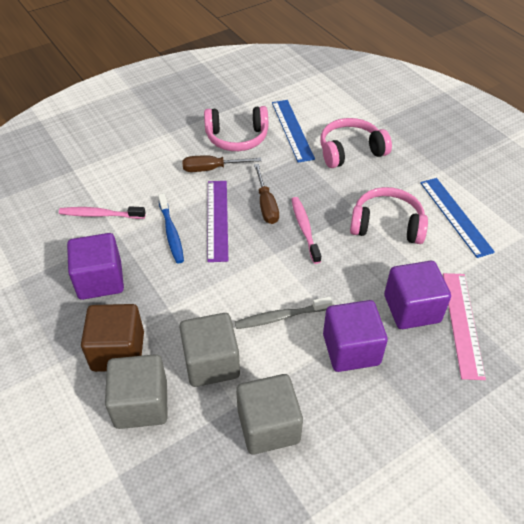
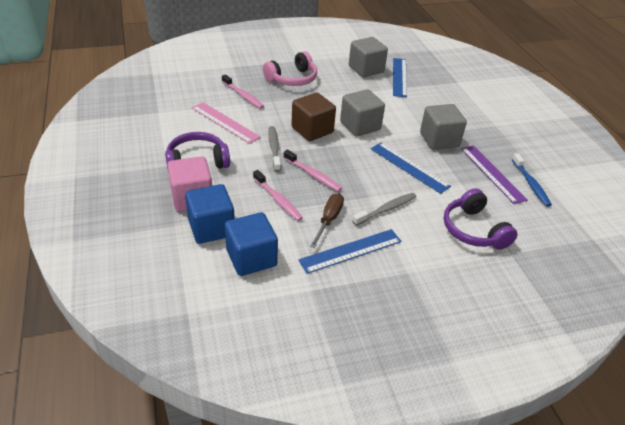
blue cube: none = 0 -> [185,184,235,244] [225,212,278,276] = 2
blue ruler: [272,100,315,163] [420,178,495,258] = 2 -> [298,229,401,274] [371,143,451,194] [393,58,407,97] = 3
brown screwdriver: [182,155,262,172] [254,164,279,224] = 2 -> [310,193,344,248] = 1
grey toothbrush: [235,296,333,329] = 1 -> [268,126,281,172] [352,193,416,226] = 2
pink cube: none = 0 -> [167,156,212,211] = 1
pink headphones: [204,106,268,151] [320,118,392,168] [350,187,428,244] = 3 -> [263,51,317,86] = 1
pink toothbrush: [59,206,146,219] [291,197,321,264] = 2 -> [222,74,264,109] [253,170,303,221] [283,149,342,192] = 3
purple cube: [67,233,124,300] [323,300,388,372] [384,261,451,329] = 3 -> none = 0
purple headphones: none = 0 -> [165,132,230,169] [444,188,517,250] = 2

